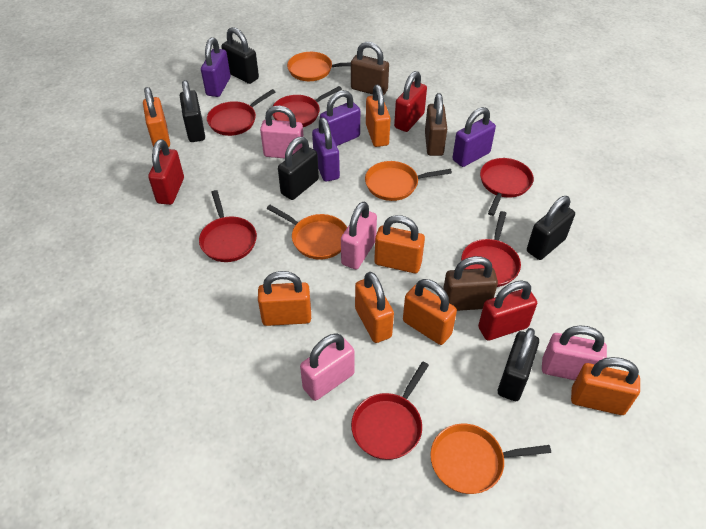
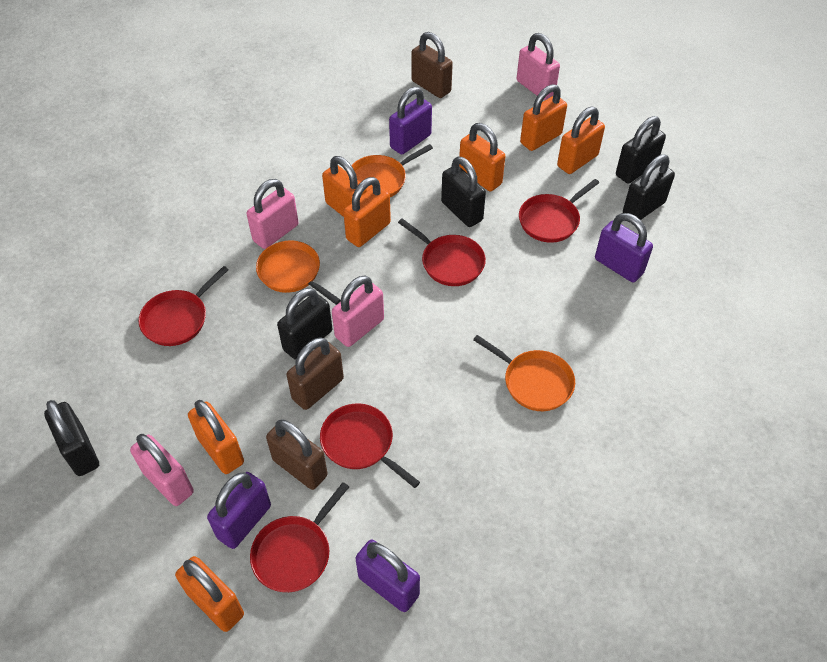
orange pan: [267,205,347,260] [287,52,351,81] [365,161,452,201] [430,424,551,494] = 4 -> [256,241,341,305] [351,144,433,197] [473,335,575,411] = 3
red padlock: [148,139,184,205] [394,71,427,132] [478,281,537,341] = 3 -> none = 0
red pan: [199,190,257,262] [207,89,275,136] [272,86,342,127] [351,362,429,460] [461,211,521,287] [480,158,534,216] = 6 -> [138,266,229,346] [250,482,349,592] [320,403,420,488] [398,218,486,286] [519,179,599,243] = 5

